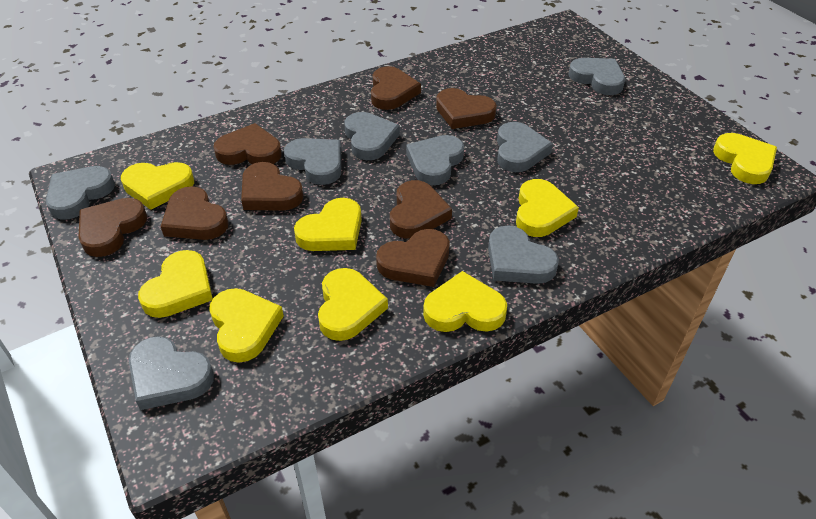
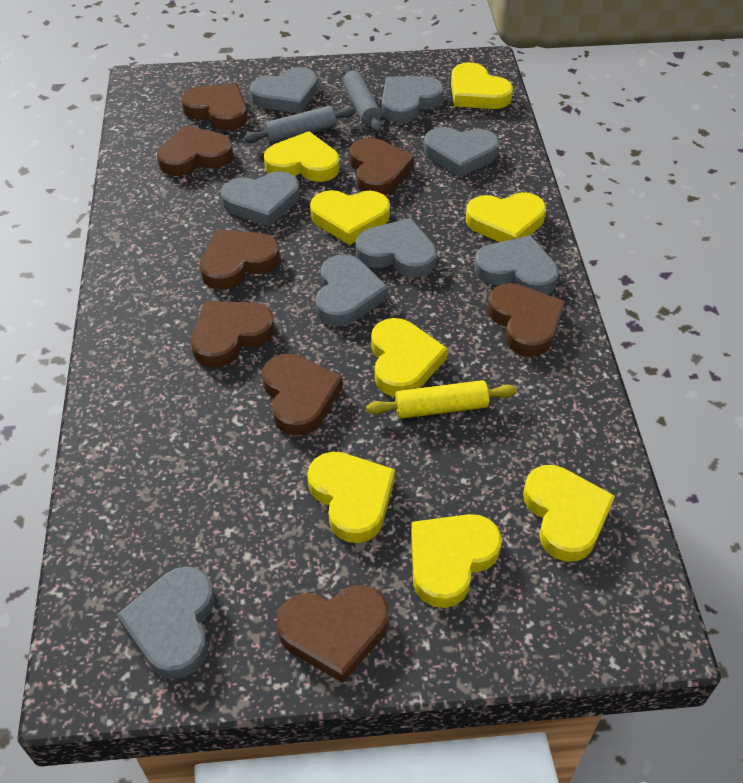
grey rolling pin: none = 0 -> [244,106,355,144] [342,65,382,132] = 2
yellow rolling pin: none = 0 -> [366,380,517,419] = 1

